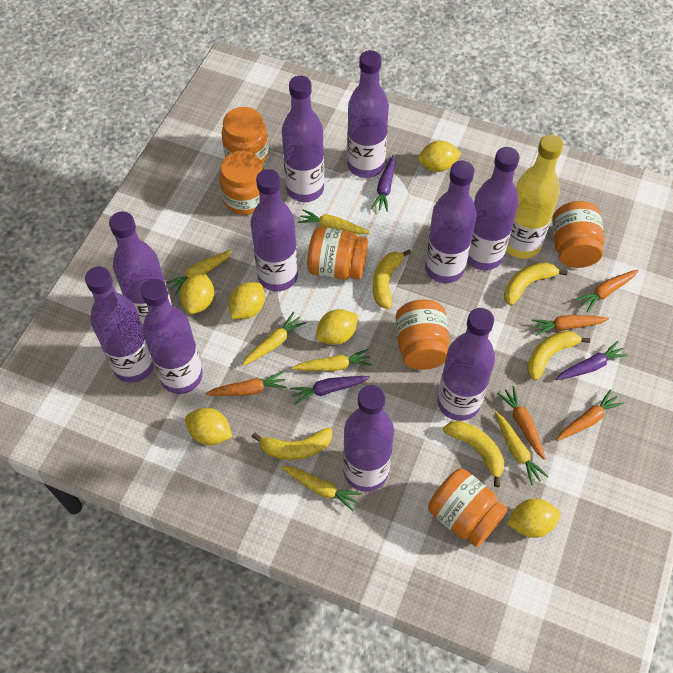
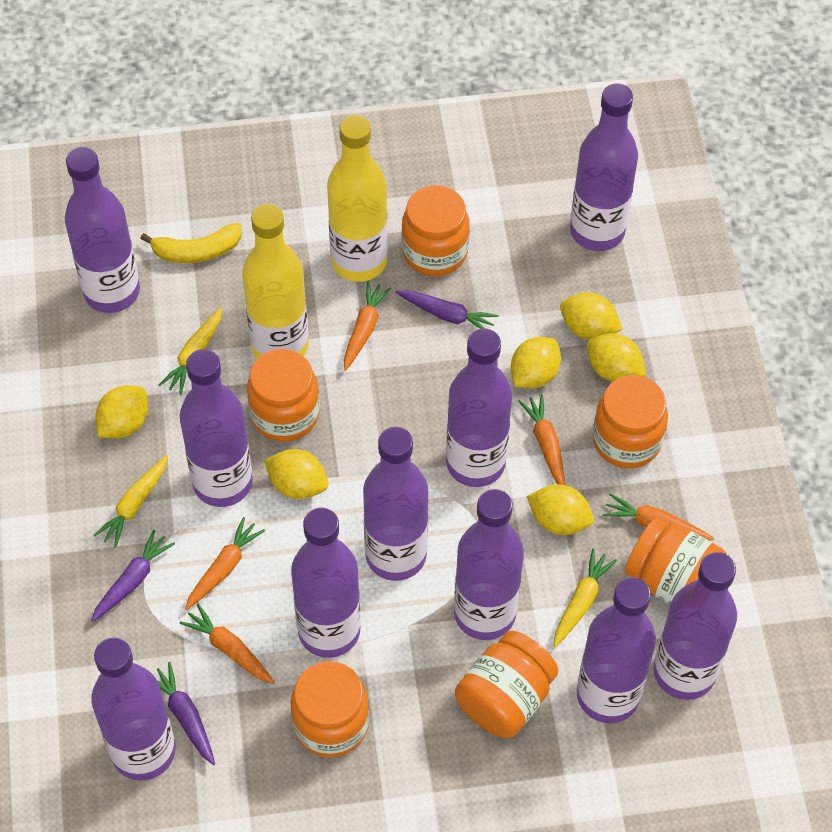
yellow banana: [252,427,332,460] [373,249,411,309] [443,421,504,487] [504,262,568,306] [527,331,590,381] = 5 -> [140,223,242,263] = 1
yellow bottle: [506,135,563,259] = 1 -> [242,204,309,358] [327,115,388,282] = 2
yellow carrot: [166,250,233,295] [242,312,306,366] [281,466,362,511] [292,349,372,371] [298,209,370,234] [495,412,549,486] = 6 -> [93,455,168,548] [159,308,223,395] [553,549,617,648] = 3

